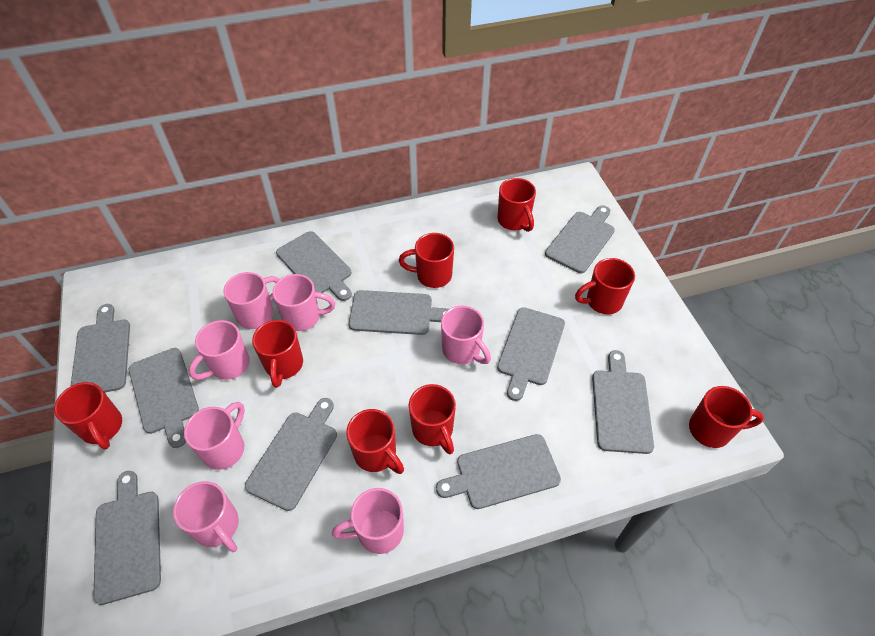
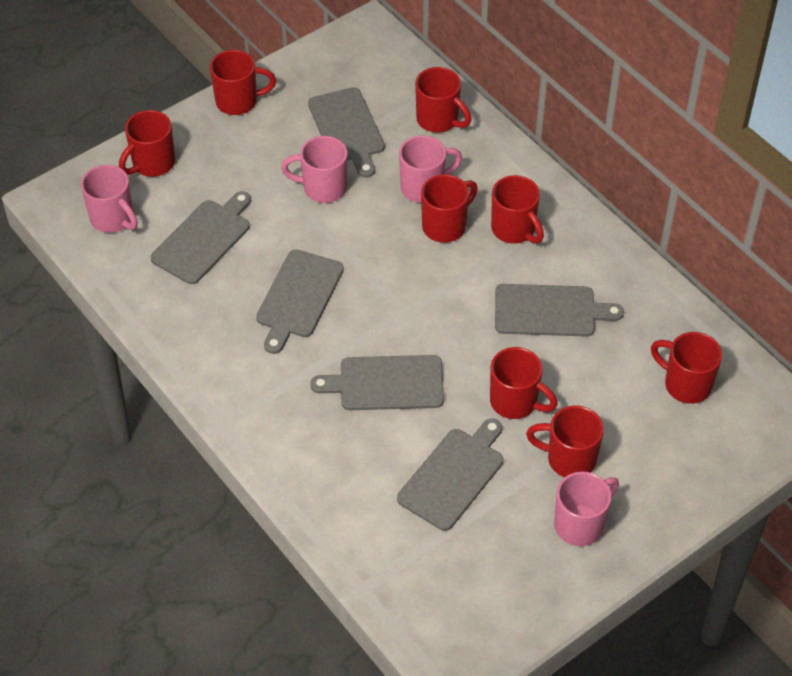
grey cutting board: [70,304,130,393] [93,471,161,605] [129,348,199,448] [245,398,337,511] [276,231,352,301] [349,290,449,335] [436,434,561,509] [497,307,565,401] [545,206,615,273] [592,350,654,454] = 10 -> [150,191,251,284] [256,249,344,354] [308,87,385,178] [310,355,444,410] [397,419,503,531] [495,284,624,337] = 6
pink mug: [173,481,239,552] [184,402,245,470] [189,320,250,380] [224,272,280,329] [272,274,335,331] [332,488,404,554] [441,306,491,364] = 7 -> [81,165,138,233] [281,136,347,203] [399,135,462,203] [554,471,619,546] = 4

